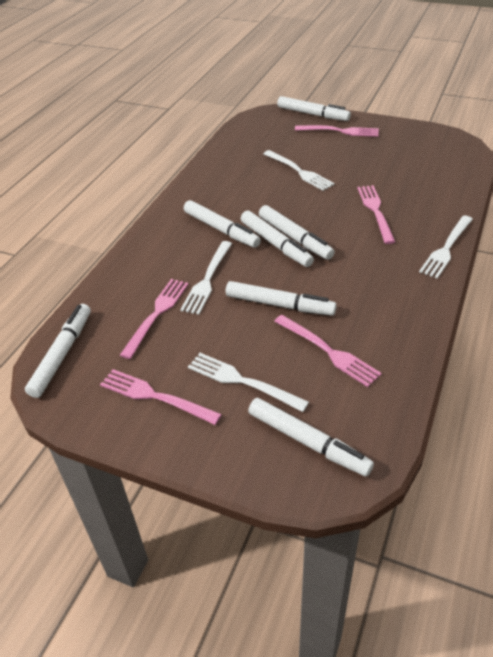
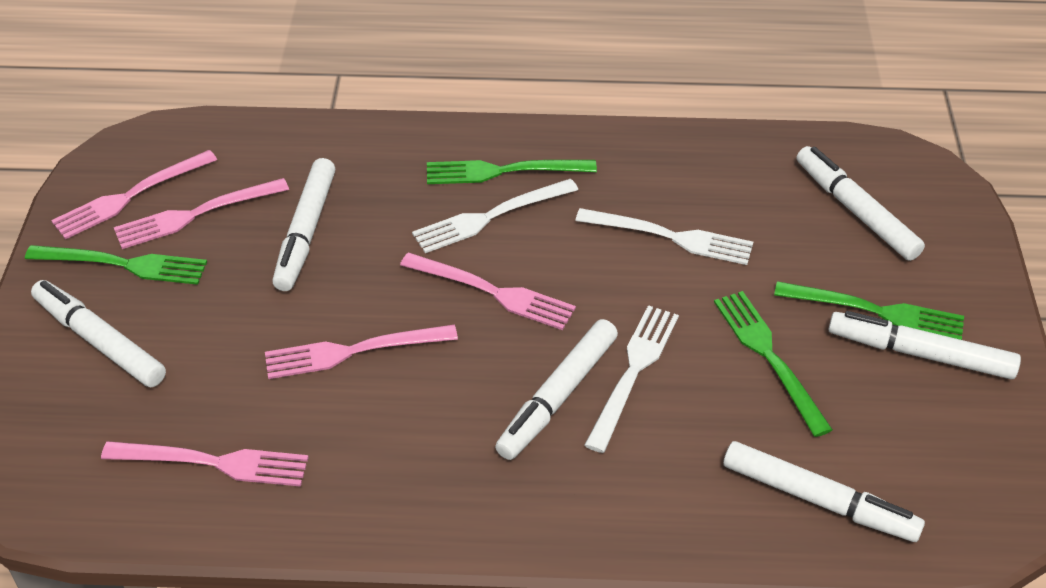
green fork: none = 0 -> [25,245,207,285] [427,160,597,184] [714,291,833,437] [774,281,964,340] = 4
white fork: [180,241,232,315] [188,353,309,412] [263,150,335,191] [419,215,473,278] = 4 -> [412,179,578,253] [575,208,753,265] [584,305,679,453] = 3
white marker: [25,304,91,398] [184,200,261,248] [226,281,337,316] [241,211,314,267] [248,398,374,477] [259,205,334,260] [277,96,351,121] = 7 -> [31,280,166,387] [272,158,335,291] [495,319,618,460] [723,441,925,542] [797,146,925,261] [828,311,1021,379] = 6

